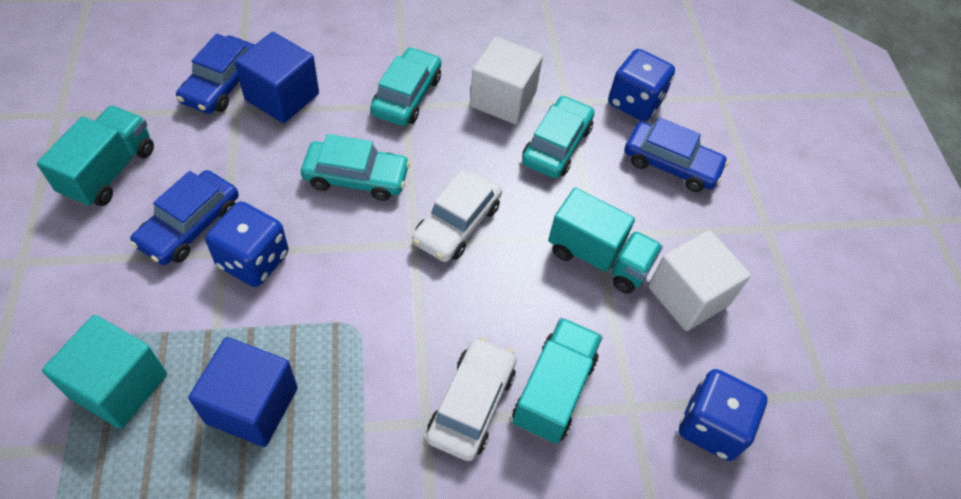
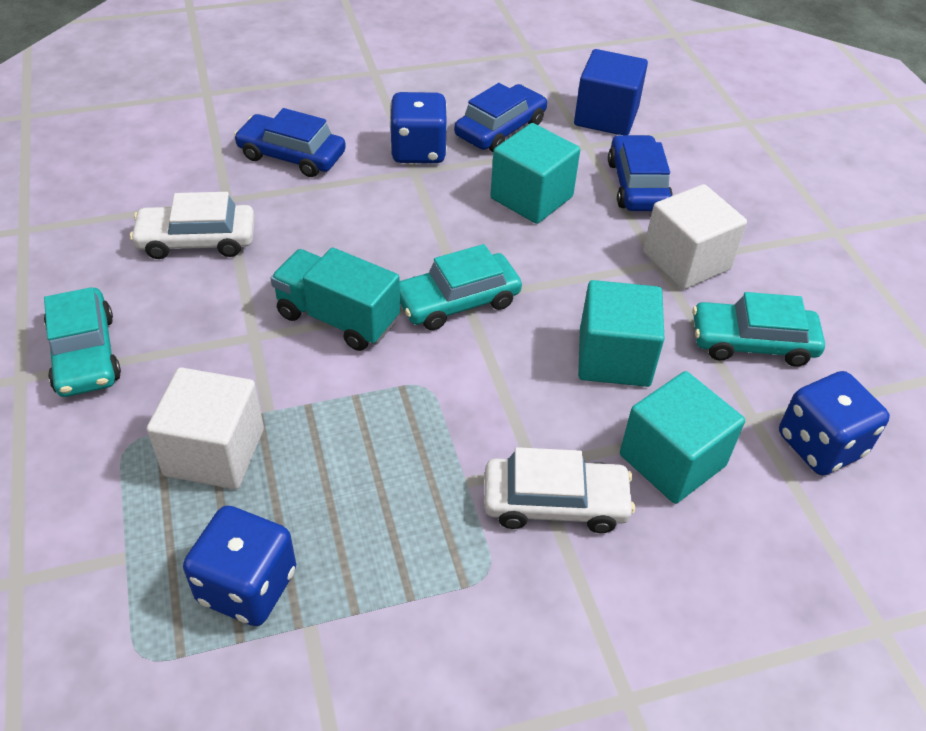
blue cube: [188,337,298,447] [235,32,319,123] = 2 -> [574,49,648,135] = 1
turquoise cube: [42,315,167,429] = 1 -> [490,123,580,224] [578,280,665,387] [620,371,745,504] = 3
turquoise truck: [37,106,154,207] [512,318,603,444] [548,188,663,294] = 3 -> [271,247,400,351] = 1

